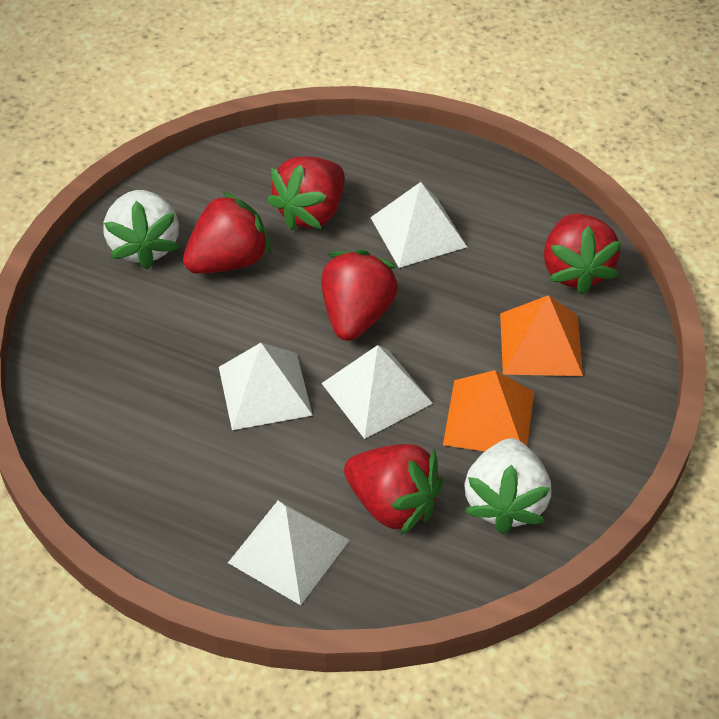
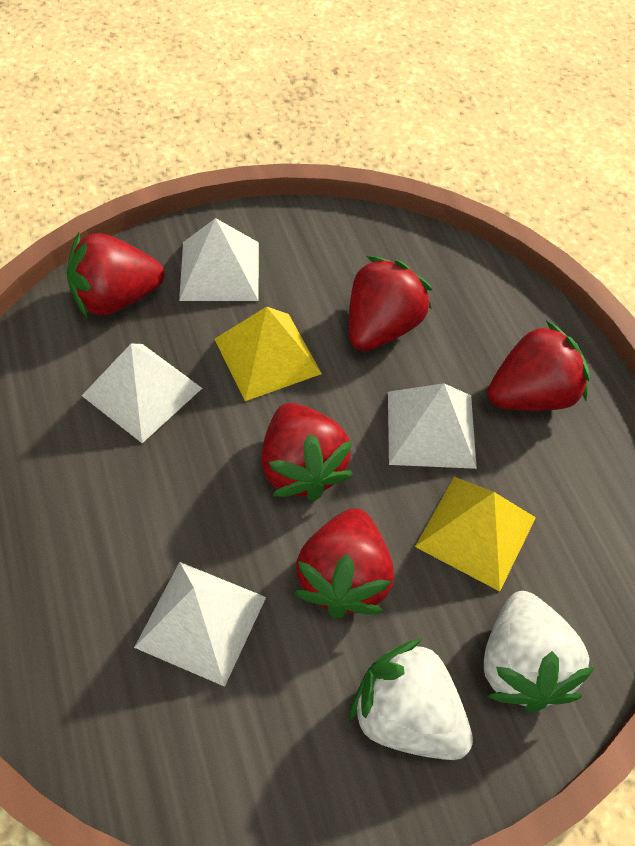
orange pyramid: [443,370,534,451] [500,295,583,376] = 2 -> none = 0
yellow pyramid: none = 0 -> [215,307,322,401] [415,477,536,592] = 2

